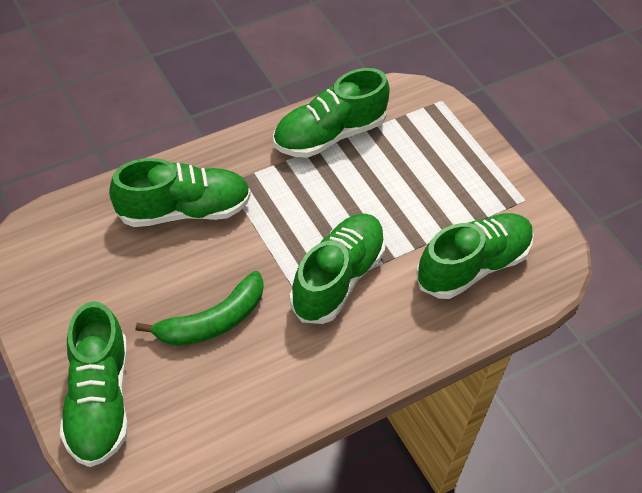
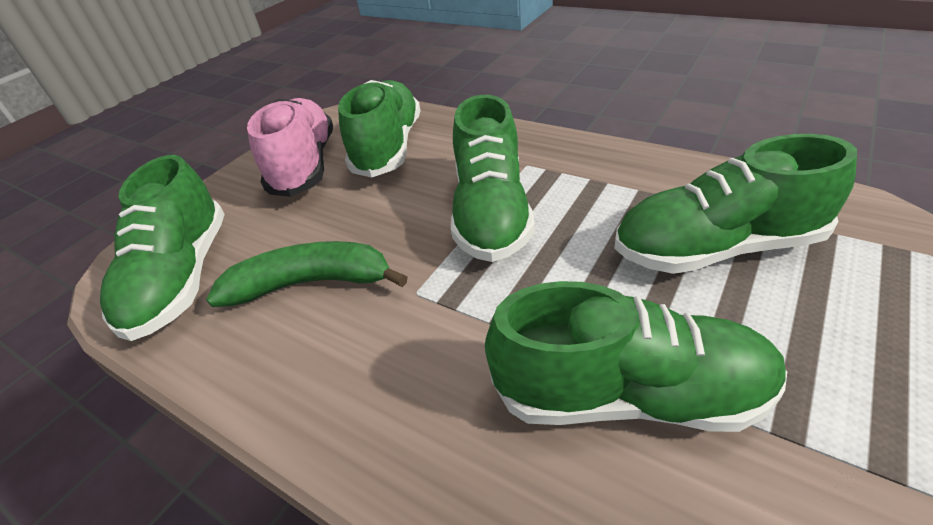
pink shoe: none = 0 -> [247,98,333,197] = 1

